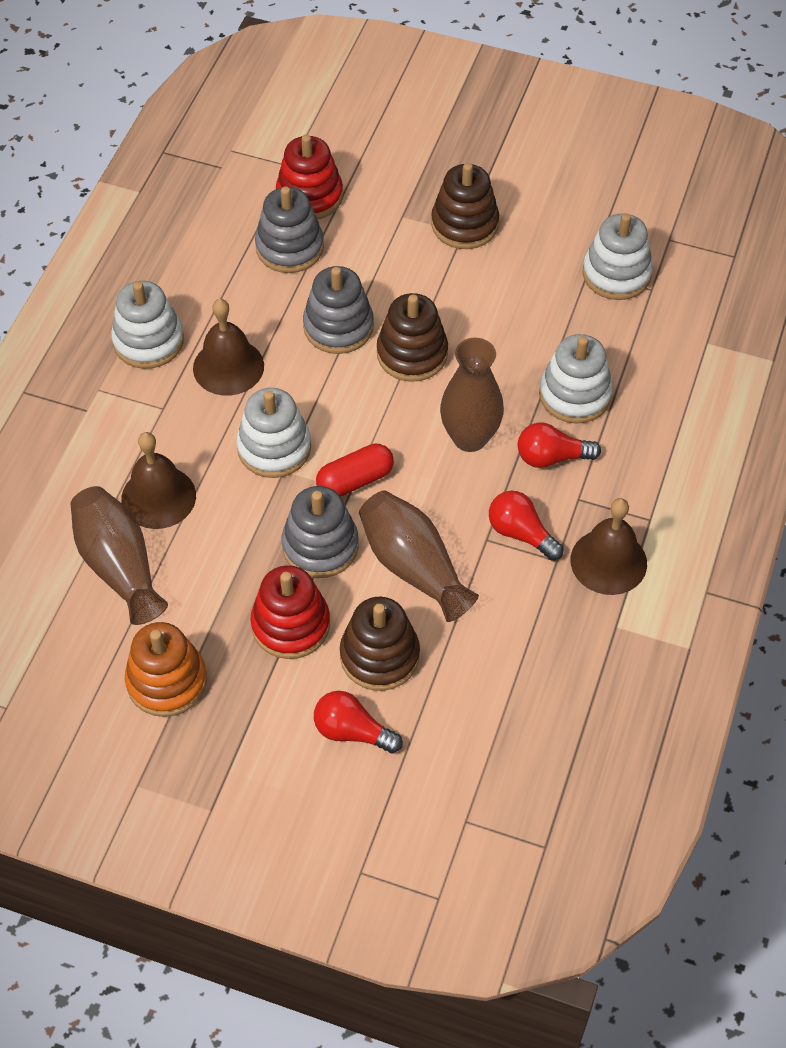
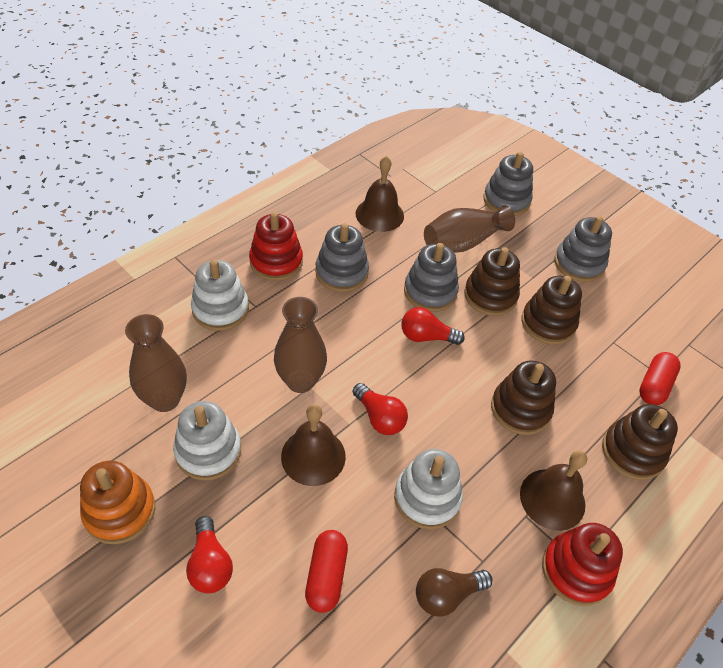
brown light bulb: none = 0 -> [416,568,492,617] = 1
brown stacking toy: [340,597,420,691] [377,293,448,382] [431,163,499,249] = 3 -> [464,247,520,316] [491,360,556,435] [521,276,582,345] [602,404,678,480] = 4
grey stacking toy: [255,186,324,273] [282,486,359,578] [303,266,374,354] = 3 -> [315,223,369,292] [404,243,459,312] [483,152,533,216] [554,216,612,282] = 4
red capsule: [316,444,394,497] = 1 -> [305,530,348,613] [639,352,681,405] = 2
white stacking toy: [111,281,184,369] [236,388,311,478] [539,334,613,424] [582,213,653,300] = 4 -> [173,401,241,481] [191,259,249,331] [394,449,463,529] = 3

